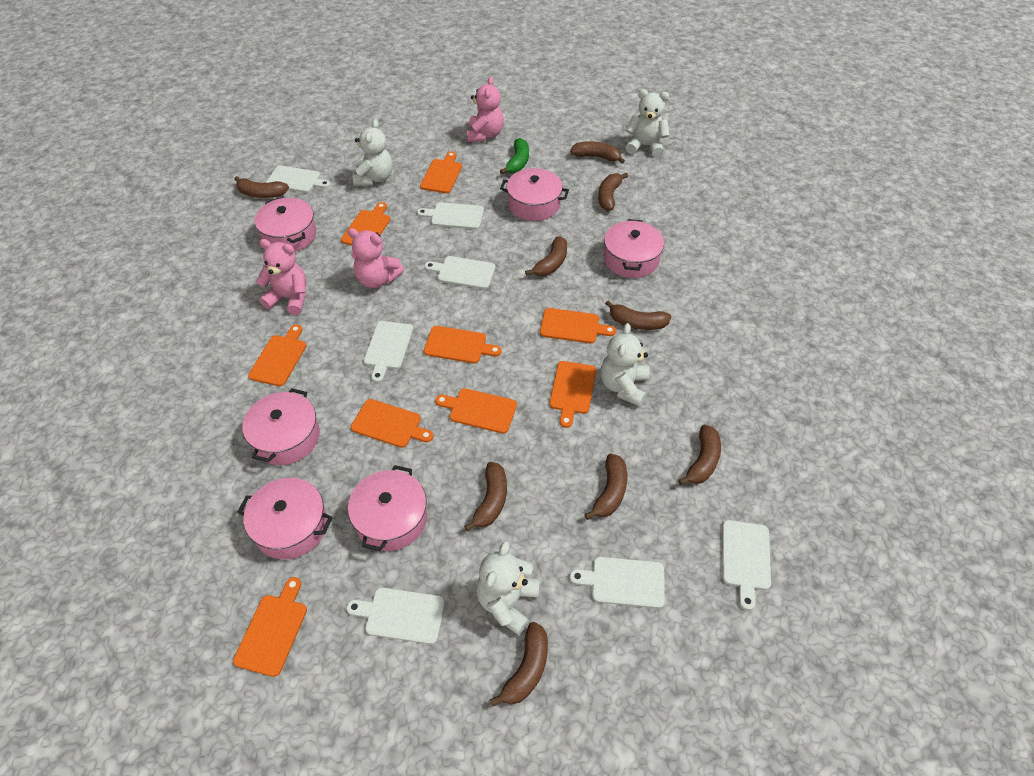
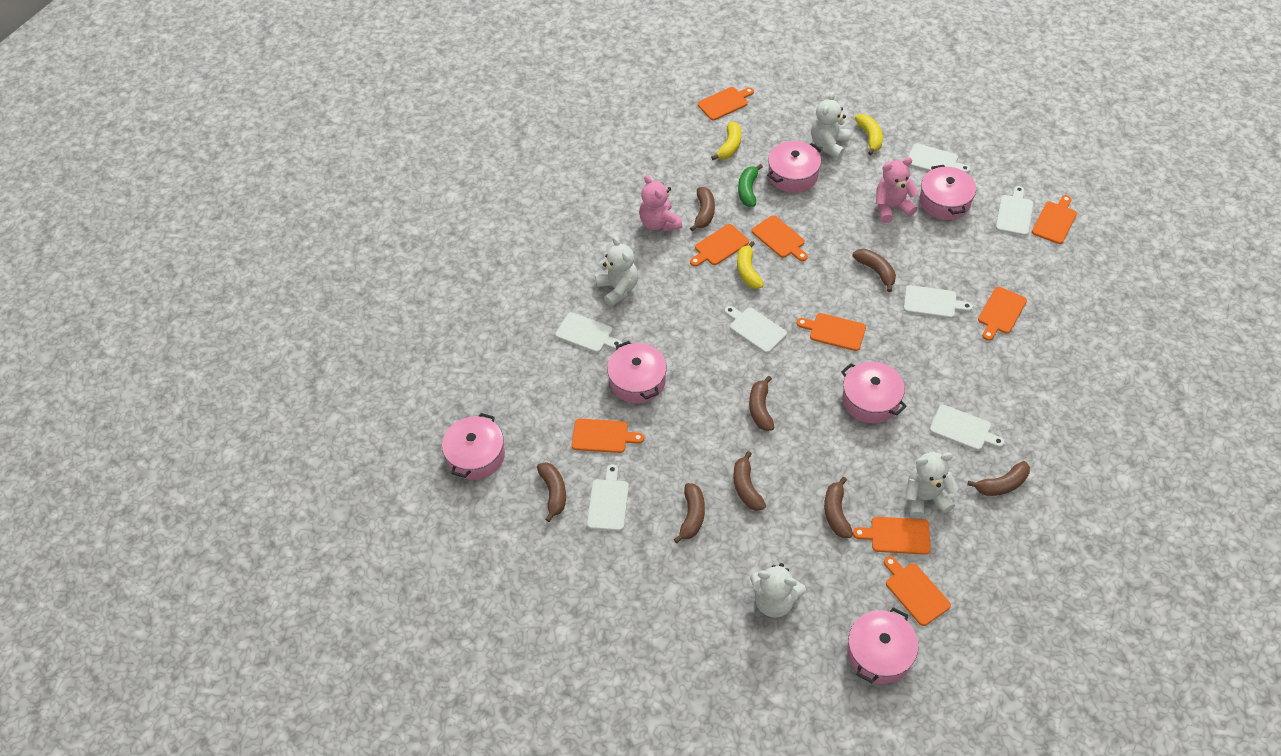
brown banana: [234,176,289,198] [464,462,507,531] [490,622,548,707] [525,236,567,276] [570,141,625,164] [584,454,627,520] [598,173,628,211] [605,300,671,330] [678,425,721,485] = 9 -> [537,462,566,522] [674,483,705,543] [690,187,715,231] [733,451,766,511] [749,376,774,431] [824,477,853,538] [852,249,896,292] [967,461,1030,496] = 8
pink teddy bear: [256,239,306,315] [348,228,404,288] [466,77,504,142] = 3 -> [639,175,682,232] [876,157,919,223] = 2
yellow banana: none = 0 -> [711,122,741,160] [737,241,764,289] [855,114,883,155] = 3

